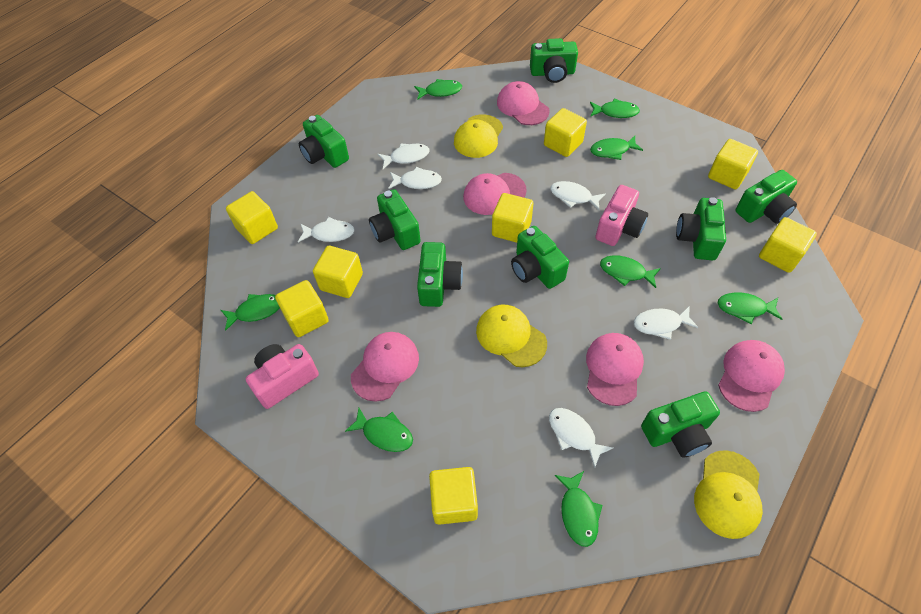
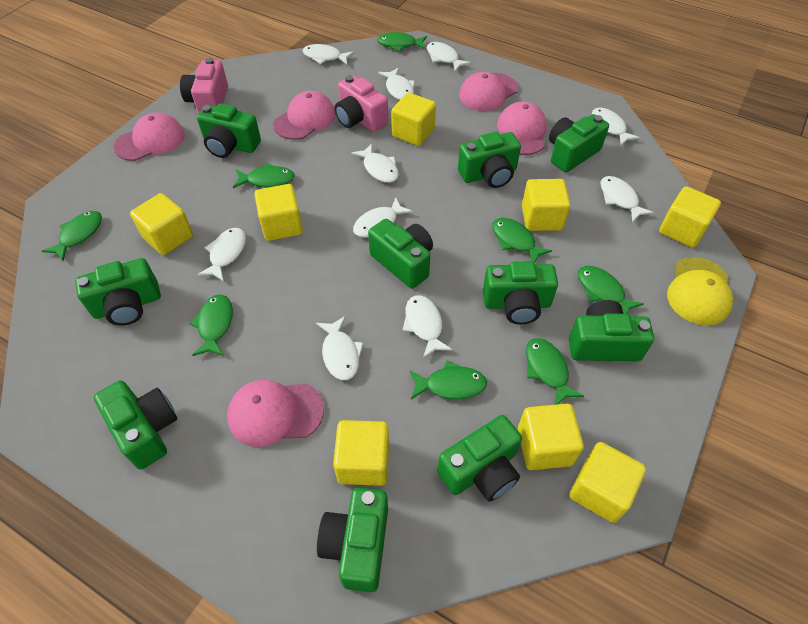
green camera: [299,115,349,168] [369,189,421,250] [417,242,463,307] [511,226,569,289] [530,38,578,83] [641,391,720,458] [676,197,726,261] [735,170,797,224] = 8 -> [75,258,161,326] [94,380,177,469] [197,103,261,158] [317,488,388,592] [368,219,433,289] [437,415,522,501] [458,132,521,188] [483,261,558,325] [549,114,609,172] [569,300,654,361] = 10
white fish: [298,217,355,242] [378,143,430,169] [388,167,442,189] [549,408,613,468] [550,181,606,210] [634,307,699,340] = 6 -> [197,228,246,282] [302,44,354,64] [316,316,364,380] [351,143,399,183] [353,197,413,238] [378,68,415,100] [402,295,453,358] [427,42,471,72] [592,107,640,146] [600,176,654,223] = 10
yellow cap: [454,114,503,158] [476,304,547,367] [694,450,763,539] = 3 -> [667,257,733,325] = 1

